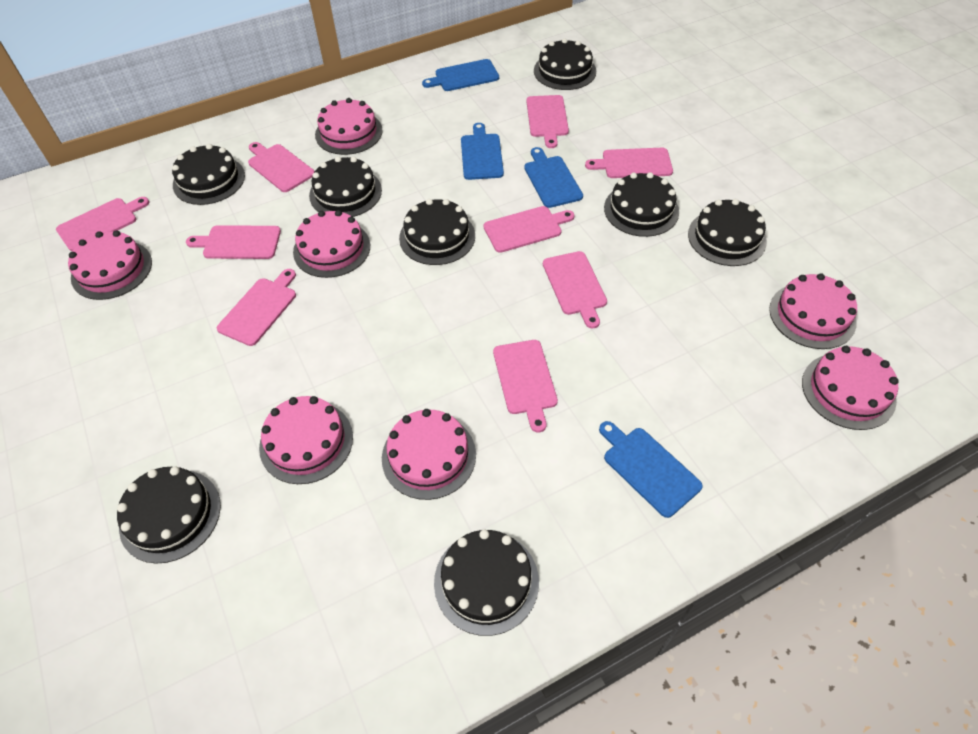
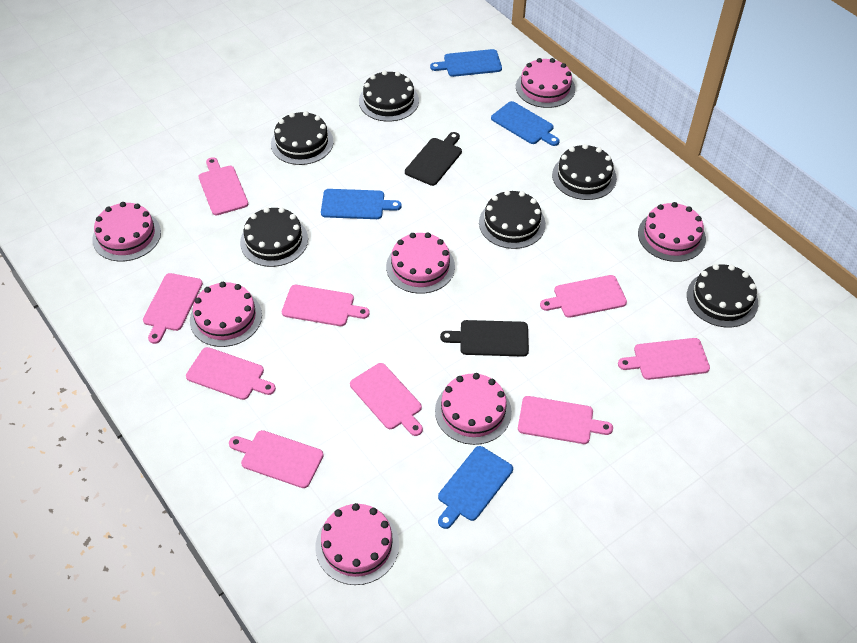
black cake: [117,467,221,564] [172,144,245,205] [309,156,382,217] [399,199,475,265] [434,530,539,636] [534,38,596,90] [604,172,679,237] [688,199,767,266] = 8 -> [240,207,308,267] [271,111,334,165] [359,70,419,122] [479,190,546,249] [552,144,617,200] [687,264,758,328] = 6
black cutting board: none = 0 -> [405,132,462,186] [440,320,529,357] = 2

